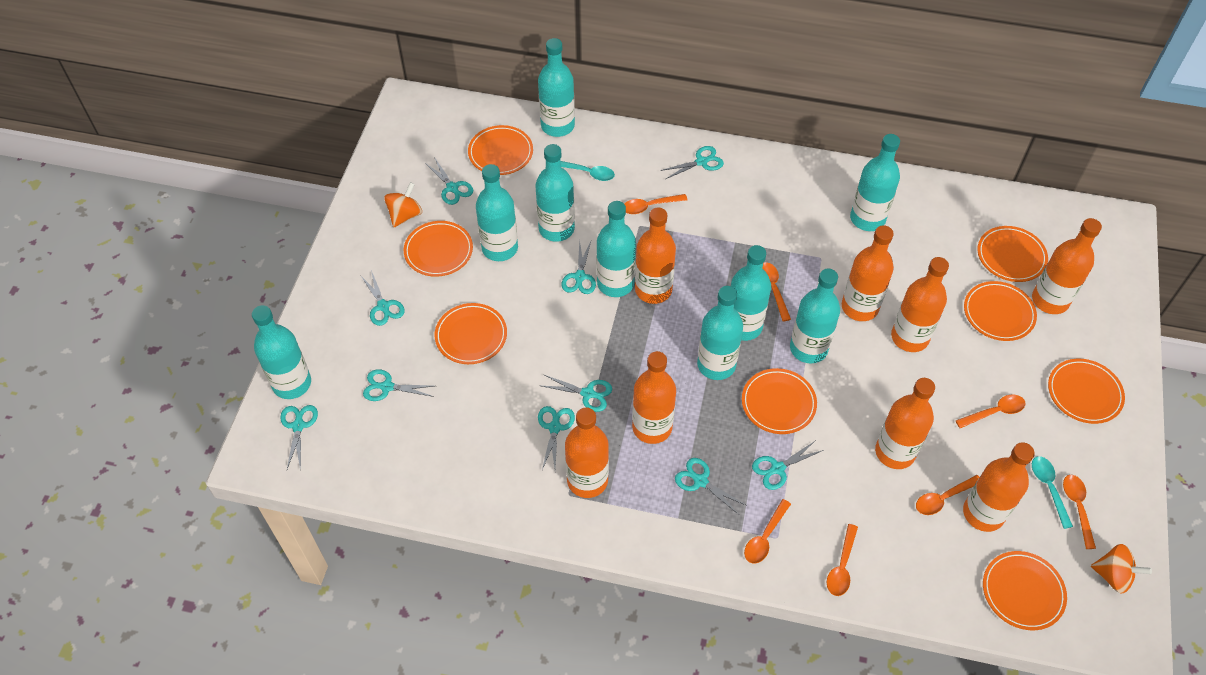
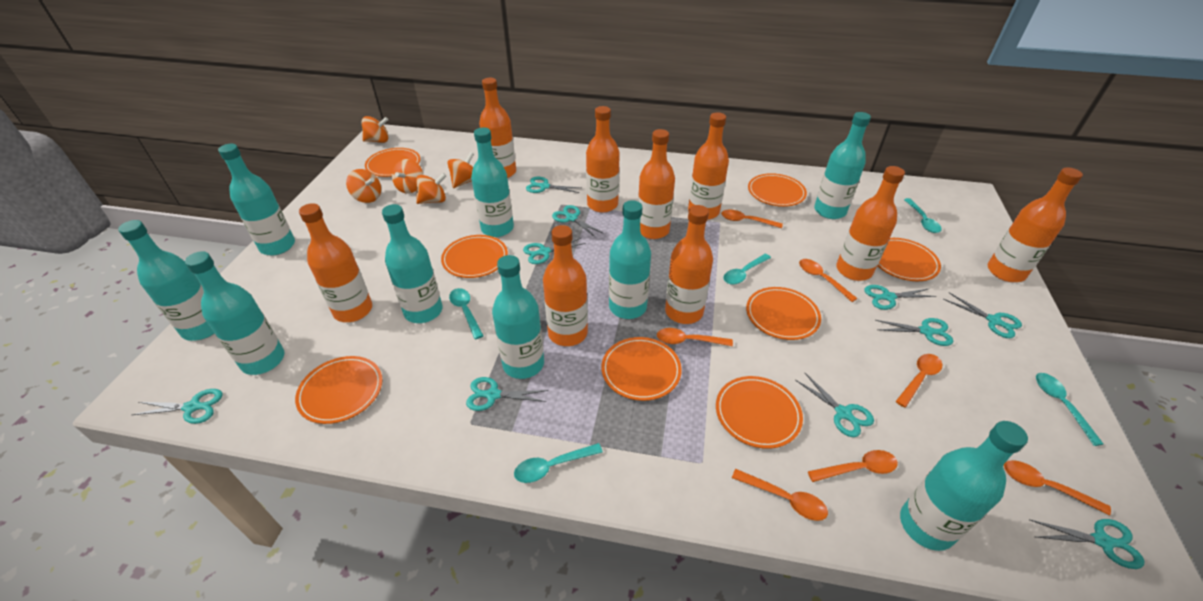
orange bottle: [565,407,609,498] [632,351,676,444] [635,207,676,304] [842,225,894,321] [875,378,935,469] [891,257,949,352] [963,442,1035,532] [1032,218,1102,314] = 8 -> [299,203,372,322] [479,78,516,178] [543,225,588,346] [586,106,620,213] [638,129,675,239] [665,205,713,324] [688,112,729,220] [836,166,905,281] [988,167,1083,282] = 9
orange spinning top: [384,182,422,227] [1091,544,1152,593] = 2 -> [346,169,381,203] [361,116,389,143] [392,159,423,194] [416,173,446,204] [447,152,474,188] = 5
turquoise spoon: [561,161,615,181] [1032,456,1073,529] = 2 -> [449,288,484,339] [514,443,603,483] [723,254,771,285] [904,198,942,233] [1036,373,1103,446] = 5

